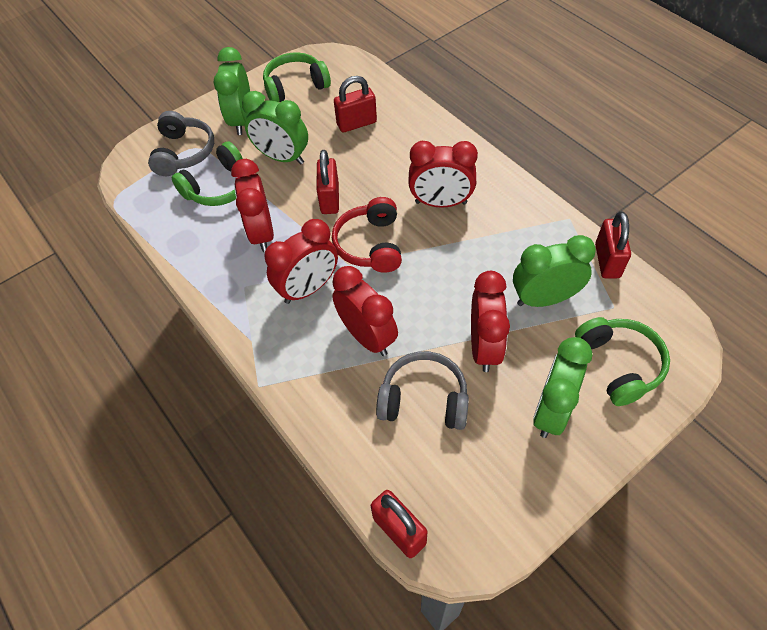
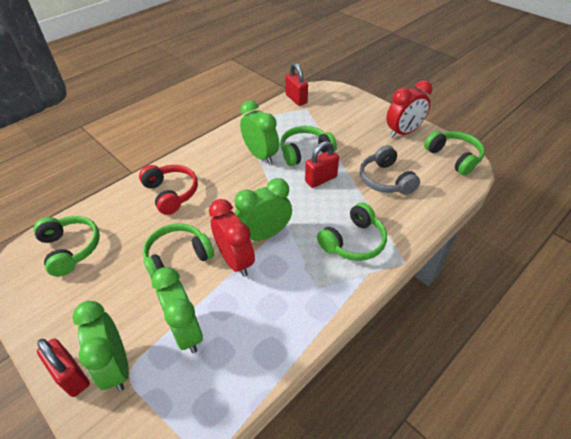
green headphones: [172,141,243,206] [263,52,331,102] [575,317,670,406] = 3 -> [33,216,100,276] [143,223,214,280] [280,126,337,166] [317,202,387,261] [424,131,485,176] = 5
grey headphones: [148,111,214,176] [376,351,469,430] = 2 -> [360,145,420,195] = 1
red clock: [231,159,274,252] [264,219,338,304] [332,266,398,356] [408,141,478,208] [471,271,510,372] = 5 -> [209,199,255,277] [386,80,432,138] = 2
red padlock: [316,150,339,214] [334,76,377,132] [371,490,427,558] [595,211,631,278] = 4 -> [37,339,90,397] [285,63,308,106] [305,141,339,188] = 3

